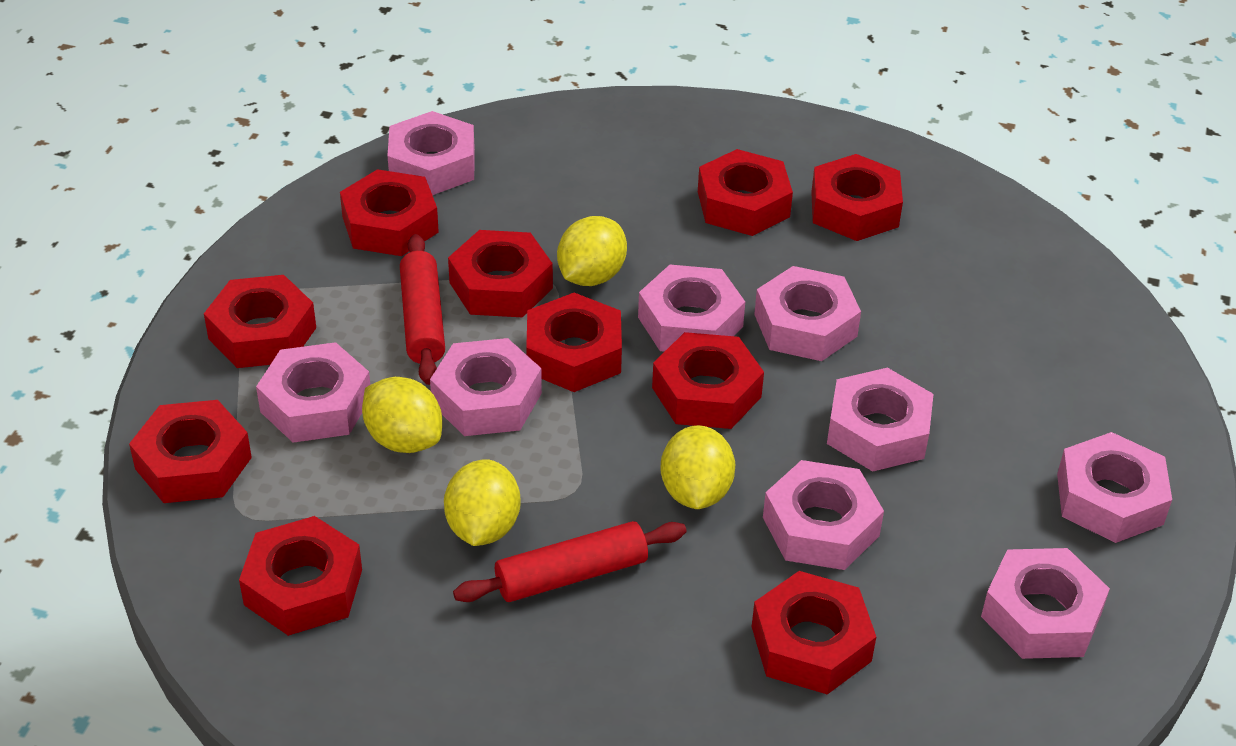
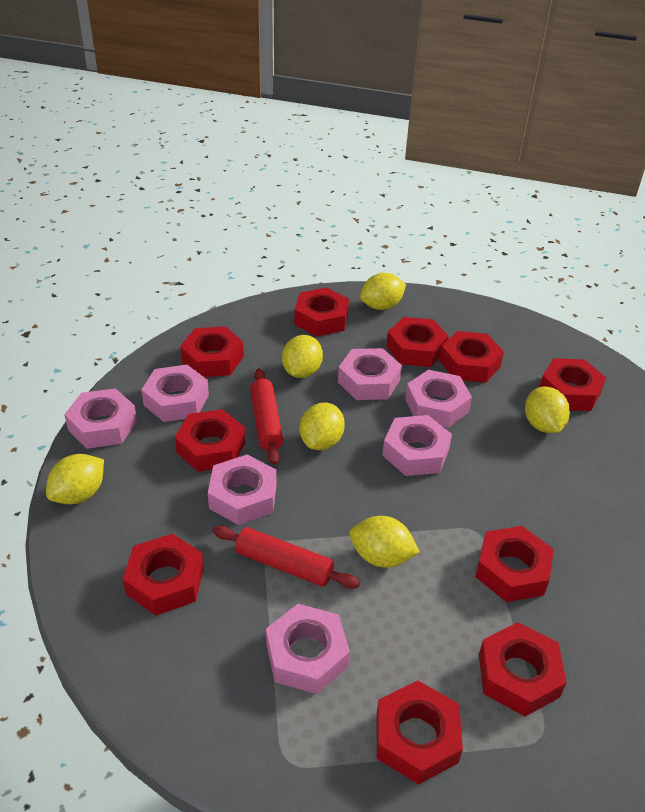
pink nut: [256,342,370,443] [388,111,475,195] [430,338,542,436] [638,265,745,352] [754,266,861,361] [763,460,884,570] [827,368,934,472] [981,548,1110,659] [1057,432,1172,543] = 9 -> [64,388,137,449] [141,364,209,422] [208,455,277,525] [266,604,350,694] [338,348,402,400] [382,415,452,476] [405,370,472,428] = 7
yellow lemon: [362,377,442,453] [444,459,521,546] [557,216,627,286] [660,425,735,509] = 4 -> [46,454,104,504] [282,335,323,378] [300,403,345,450] [349,516,420,568] [360,273,406,310] [525,387,570,433] = 6

